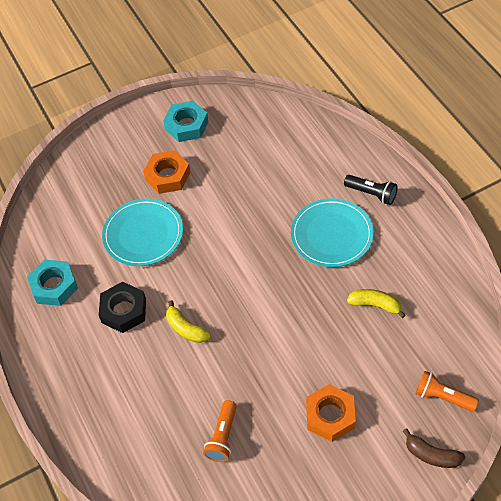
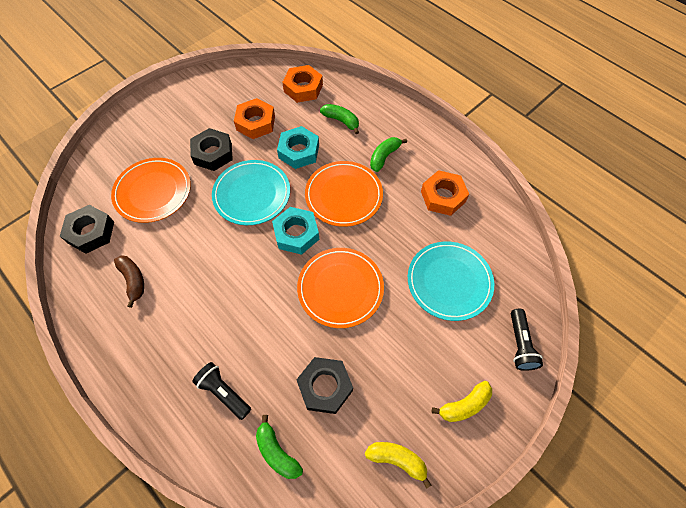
black flashlight: [344,175,398,205] = 1 -> [192,362,251,420] [511,308,543,371] = 2
black nut: [99,282,146,333] = 1 -> [60,205,114,254] [190,128,233,171] [296,357,353,414] = 3
green banana: none = 0 -> [256,415,303,479] [320,104,359,134] [370,137,407,172] = 3
orange flashlight: [203,400,237,462] [415,371,479,412] = 2 -> none = 0
orange nut: [143,150,191,194] [306,384,356,442] = 2 -> [234,98,275,139] [282,65,323,103] [421,170,469,216] = 3
orange plate: none = 0 -> [111,158,191,223] [297,248,384,328] [305,161,383,227] = 3

